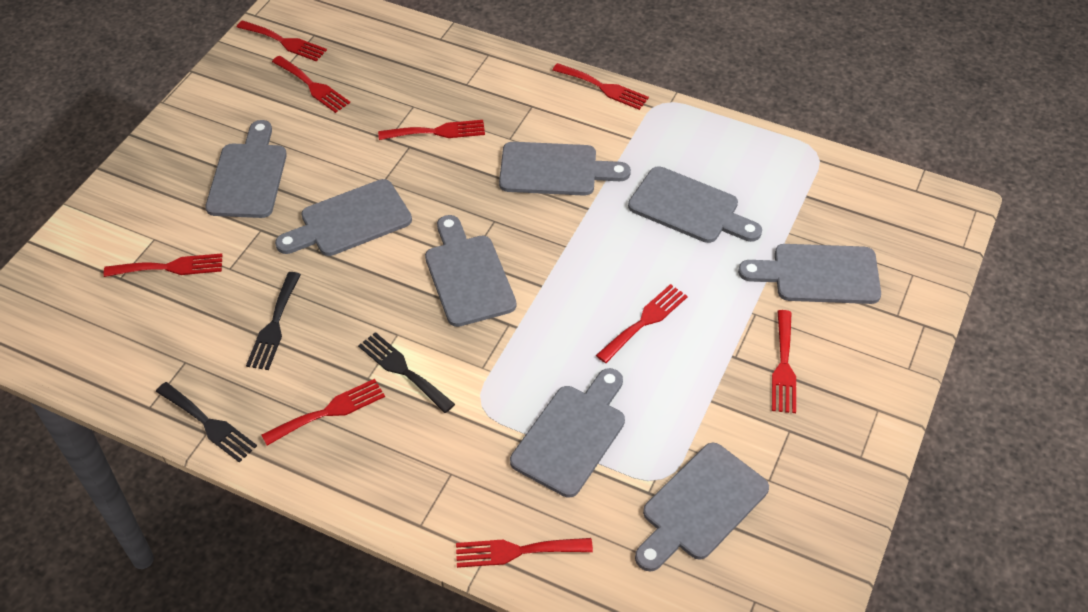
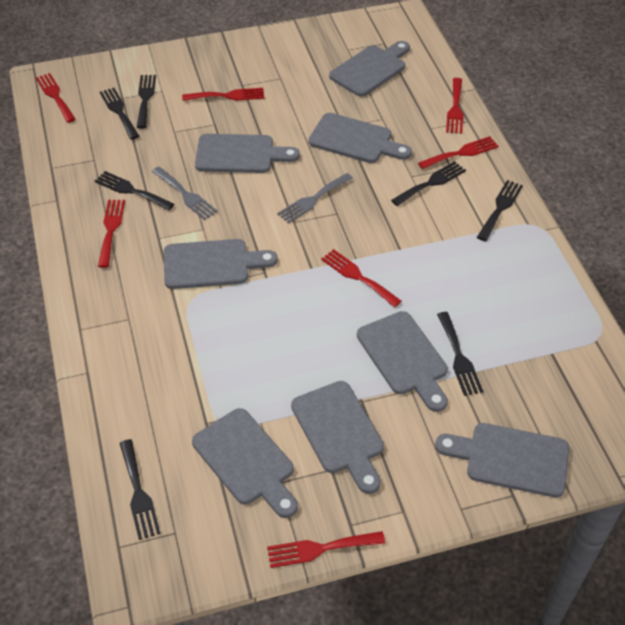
black fork: [156,382,257,463] [246,272,301,370] [358,332,455,413] = 3 -> [95,171,174,210] [100,88,139,140] [120,439,161,540] [137,75,156,129] [391,161,466,206] [437,312,483,396] [477,180,523,241] = 7
grey fork: none = 0 -> [152,167,218,220] [277,173,353,224] = 2
red fork: [104,253,222,277] [237,20,327,61] [261,379,385,446] [272,56,350,113] [378,120,485,140] [456,538,593,568] [552,63,649,110] [596,284,688,363] [772,310,796,413] = 9 -> [36,73,76,123] [98,200,125,268] [182,88,264,101] [267,531,385,568] [321,249,401,307] [418,136,499,169] [446,78,463,134] = 7

